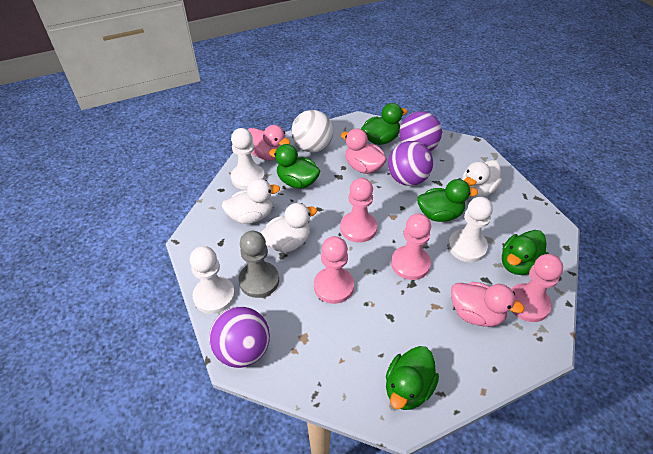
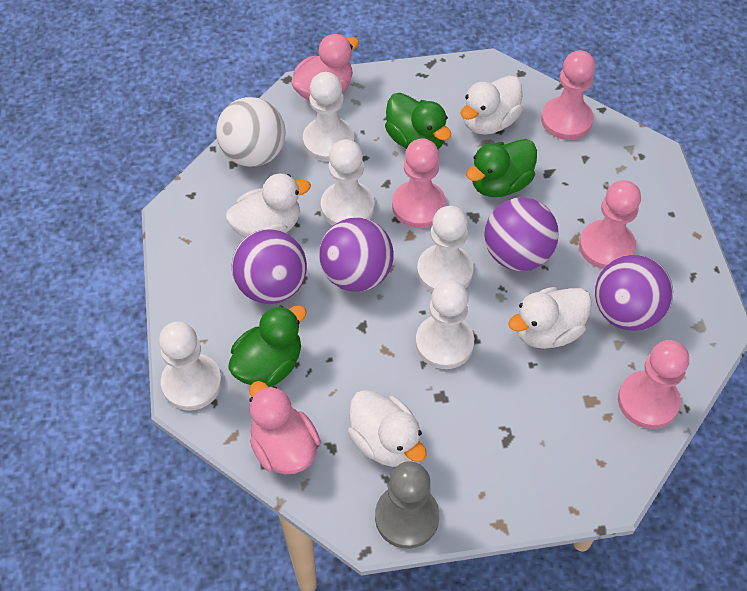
green duck: [269,144,320,189] [361,103,408,145] [386,346,439,410] [417,179,478,222] [502,230,549,275] = 5 -> [228,305,307,387] [385,93,451,149] [466,139,537,197] = 3
pink duck: [248,125,290,161] [341,128,387,174] [451,282,524,327] = 3 -> [249,381,320,474] [291,34,359,101] = 2
purple ball: [209,307,270,368] [388,141,433,186] [399,111,442,151] = 3 -> [232,229,307,304] [319,218,394,292] [484,197,559,271] [595,255,673,331] = 4
white duck: [222,179,280,224] [261,203,317,252] [462,160,502,198] = 3 -> [226,174,311,238] [348,390,427,467] [460,76,523,135] [508,287,592,349] = 4
white pawn: [190,246,235,314] [231,128,265,190] [448,197,493,262] = 3 -> [159,321,222,411] [303,72,355,162] [321,139,375,226] [416,280,474,369] [417,206,474,292] = 5

